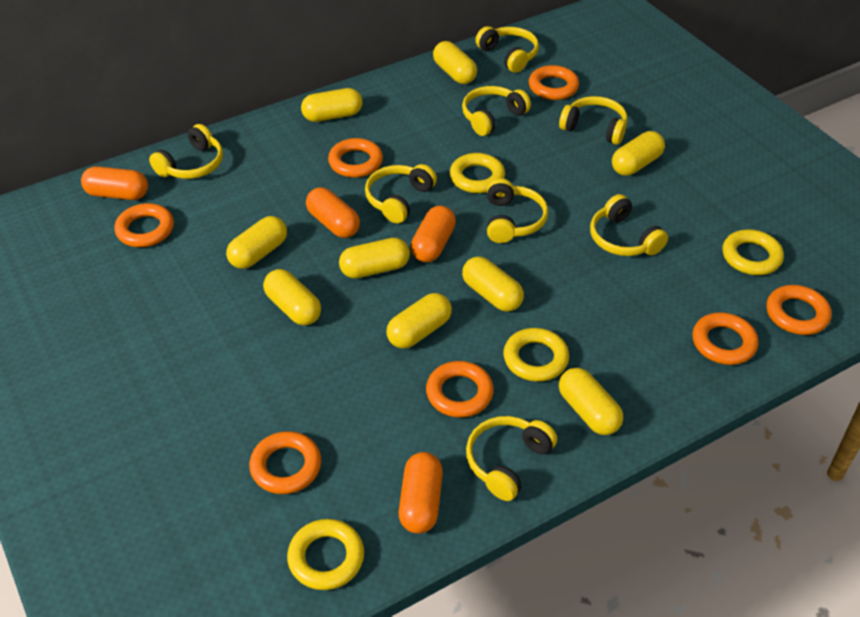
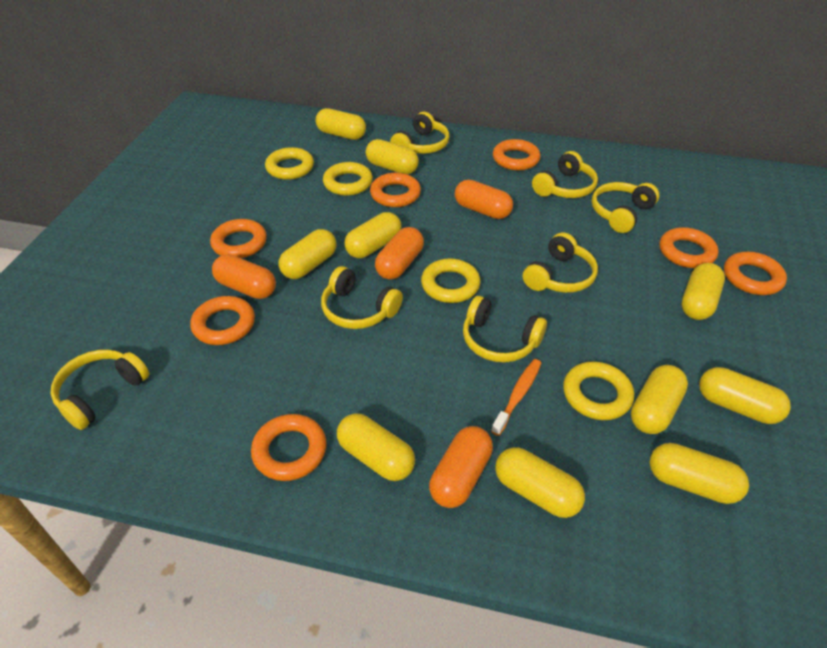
orange toothbrush: none = 0 -> [491,359,541,436] = 1
yellow capsule: [226,216,287,269] [263,269,321,326] [301,88,363,122] [339,238,410,278] [386,293,452,349] [433,41,477,84] [462,256,524,312] [559,368,623,435] [612,131,665,176] = 9 -> [279,229,336,279] [316,108,366,140] [337,413,415,481] [344,212,401,258] [366,139,419,174] [495,447,585,518] [631,365,688,434] [650,443,749,504] [682,263,725,320] [699,367,791,424] = 10
yellow headphones: [149,124,223,179] [365,164,437,223] [462,86,531,136] [466,416,557,501] [475,26,539,73] [487,178,548,243] [559,96,628,145] [590,194,668,256] = 8 -> [51,350,150,430] [321,266,403,329] [390,112,450,154] [463,296,547,362] [523,232,598,293] [532,151,598,198] [592,182,659,233] = 7

